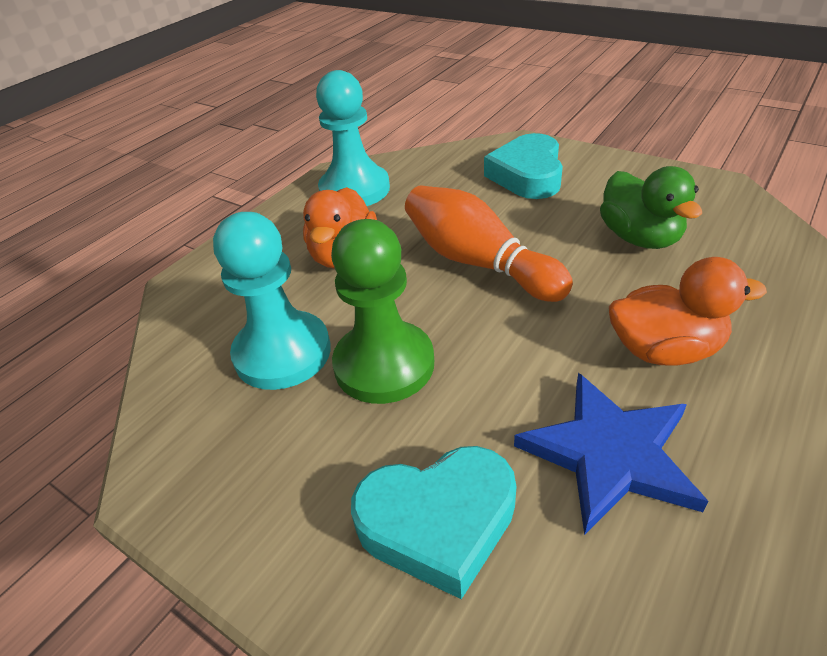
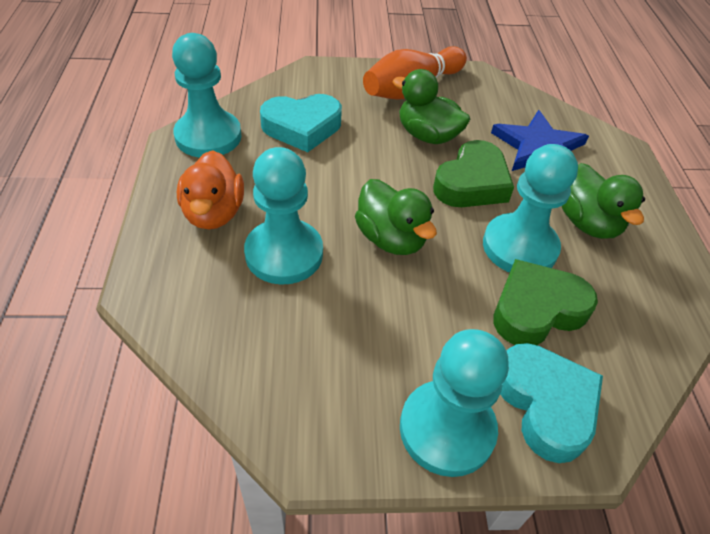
green duck: [600,166,702,249] = 1 -> [355,179,437,255] [392,69,470,144] [562,163,645,239] = 3
green heart: none = 0 -> [433,140,514,207] [493,259,598,345] = 2
green pawn: [331,219,434,404] = 1 -> none = 0
orange duck: [303,187,377,268] [609,257,767,366] = 2 -> [177,150,244,230] = 1
turquoise pawn: [213,212,331,390] [316,70,390,206] = 2 -> [172,33,242,158] [244,147,323,285] [400,329,509,477] [483,144,578,273] = 4

